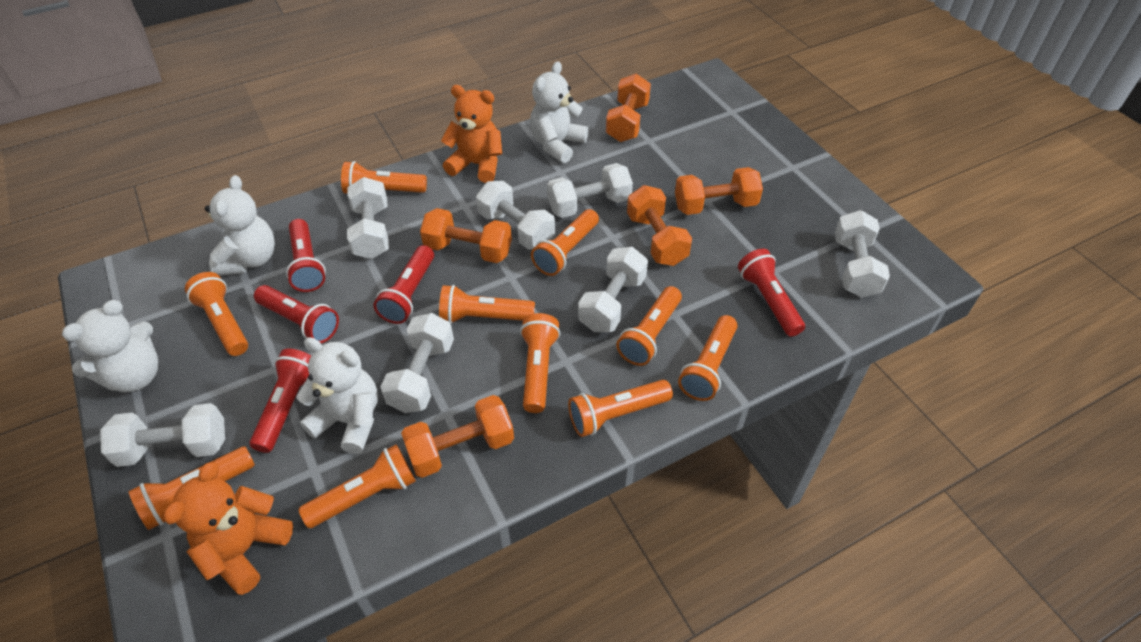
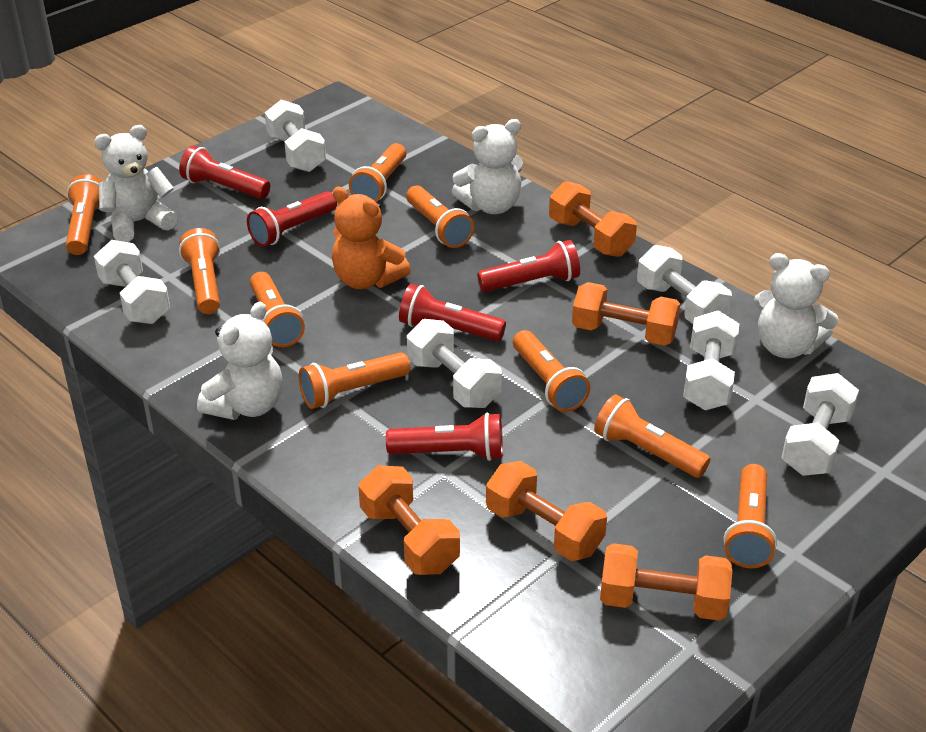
orange flashlight: [129,447,255,530] [185,272,248,356] [299,444,416,528] [341,161,427,194] [439,285,535,324] [520,313,560,413] [531,209,599,276] [568,380,673,437] [616,286,682,366] [678,315,738,401] = 10 -> [66,174,102,255] [179,228,220,314] [250,272,305,347] [299,352,410,409] [349,143,406,202] [406,185,474,248] [513,330,591,412] [594,394,711,478] [723,464,777,568] = 9
orange teddy bear: [163,462,293,595] [441,85,502,183] = 2 -> [332,187,411,289] = 1
white dumbbell: [100,403,225,467] [347,177,389,259] [381,313,454,413] [476,181,555,250] [547,163,633,218] [578,247,648,332] [834,210,890,298] = 7 -> [94,240,170,324] [265,100,326,172] [407,319,502,408] [637,245,732,324] [683,310,740,410] [781,373,859,476] = 6

